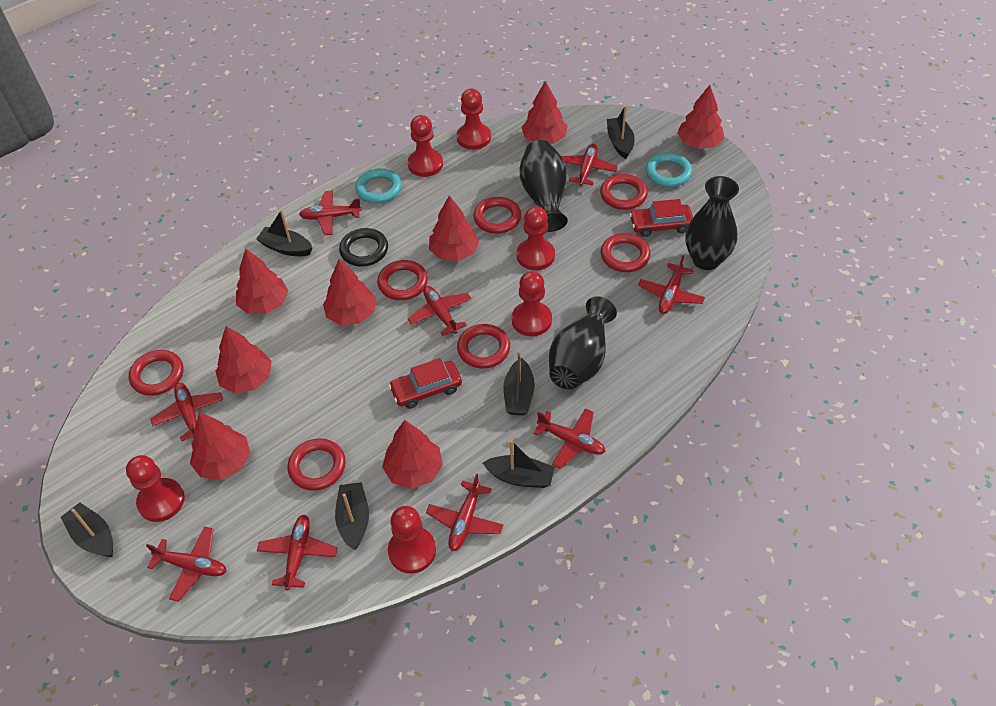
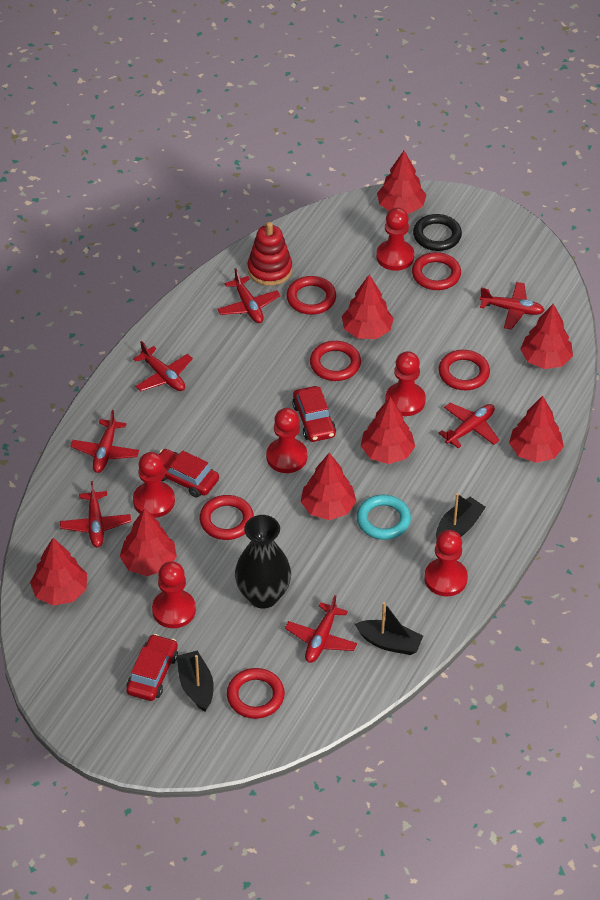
black boat: [60,502,113,557] [256,210,312,256] [335,482,369,550] [483,440,554,488] [503,351,535,415] [607,106,635,159] = 6 -> [177,651,214,712] [355,602,423,655] [436,493,486,540] = 3
black vase: [520,140,568,232] [549,296,617,389] [686,176,739,270] = 3 -> [235,515,291,609] = 1
red car: [389,358,462,409] [630,199,693,237] = 2 -> [126,634,178,701] [159,449,219,497] [292,386,336,442] = 3
red plane: [146,526,226,602] [151,383,223,441] [257,515,337,590] [299,190,362,235] [407,286,471,336] [426,474,503,551] [533,408,606,469] [561,144,618,186] [638,255,705,314] = 9 -> [60,481,131,548] [70,410,139,473] [133,341,193,391] [217,268,280,323] [285,595,357,663] [439,403,500,448] [480,282,545,330] = 7
red ring: [129,350,183,396] [287,439,346,491] [377,260,428,300] [457,324,510,368] [474,197,521,233] [600,174,648,210] [601,233,651,272] = 7 -> [200,495,254,540] [227,668,285,719] [286,276,336,315] [310,341,361,381] [412,252,461,290] [439,350,490,390] = 6
red stacking toy: none = 0 -> [247,222,292,286] = 1
turquoise ring: [355,168,402,203] [646,153,692,187] = 2 -> [357,495,411,540] = 1

